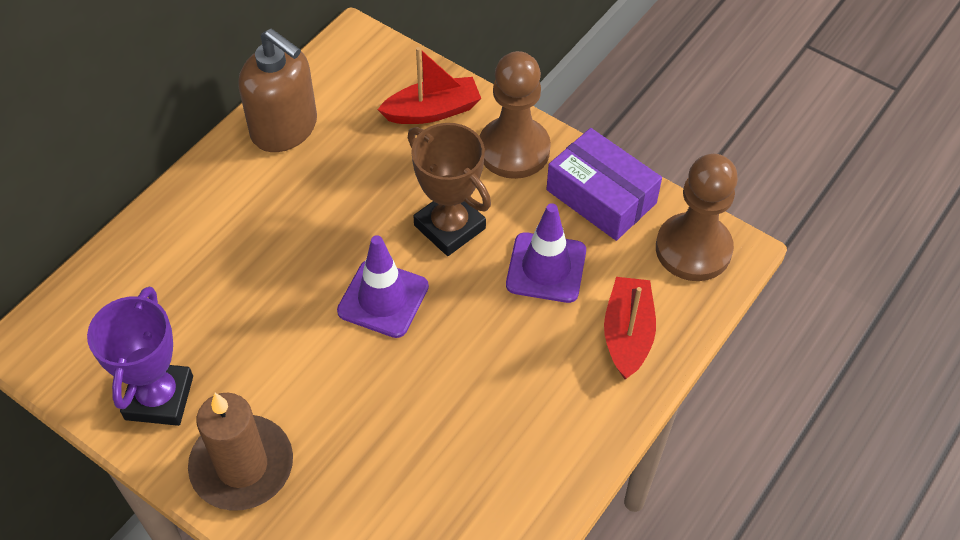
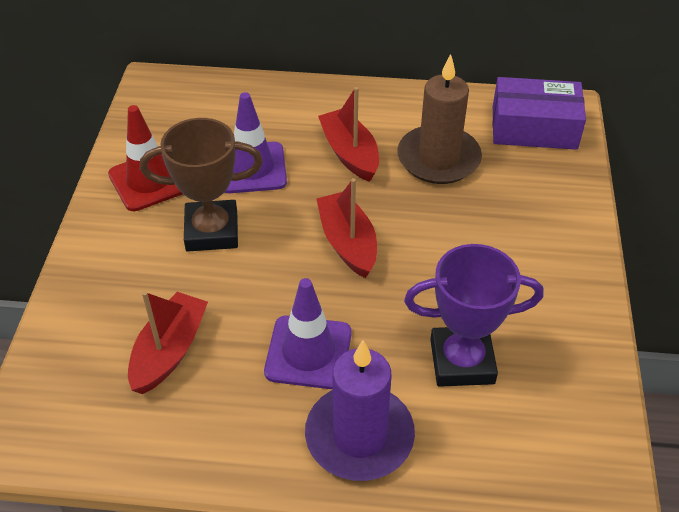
brown pawn: [480,51,551,179] [656,154,738,281] = 2 -> none = 0
brown soap dispenser: [238,29,317,152] = 1 -> none = 0
purple candle: none = 0 -> [305,340,415,481] = 1
red boat: [378,47,481,124] [604,277,656,379] = 2 -> [128,291,208,394] [317,178,377,278] [318,87,379,182] = 3
red traffic cone: none = 0 -> [108,105,183,211] = 1

